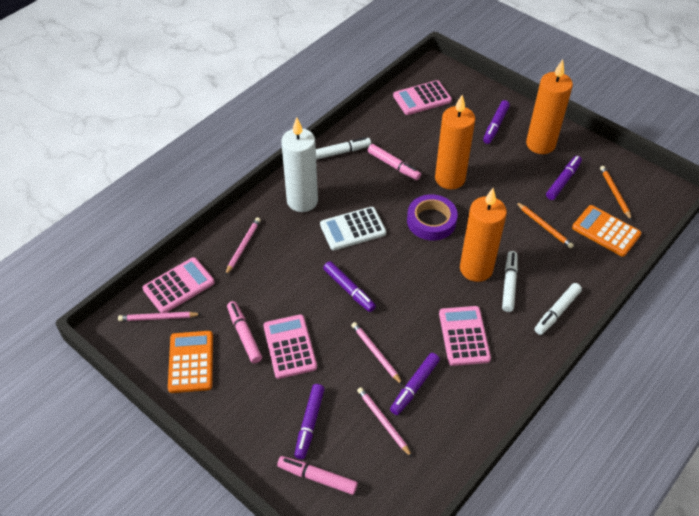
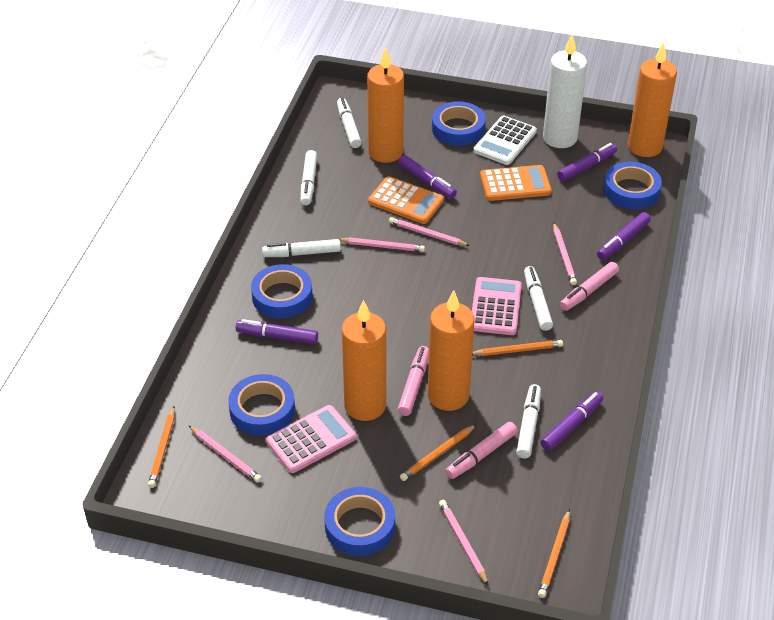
blue tape: none = 0 -> [228,374,295,436] [251,264,313,319] [324,487,395,556] [432,101,486,146] [604,162,662,209] = 5
orange candle: [435,95,475,189] [460,188,507,282] [526,59,573,154] = 3 -> [342,300,386,421] [367,48,404,163] [428,290,475,411] [628,42,677,157] = 4
orange pencil: [516,202,574,248] [600,166,632,220] = 2 -> [148,406,175,488] [400,424,477,481] [472,340,563,356] [538,509,570,598] = 4
pink calculator: [143,257,215,313] [264,314,317,379] [393,80,452,115] [439,306,491,366] = 4 -> [266,405,356,473] [472,277,522,335] = 2
pink pencil: [118,312,201,321] [225,217,261,276] [351,322,403,385] [357,387,412,457] = 4 -> [189,426,262,482] [339,238,425,252] [389,217,470,246] [439,500,489,586] [553,222,577,285] = 5
purple tape: [407,194,458,241] = 1 -> none = 0
white marker: [316,137,371,160] [502,251,518,312] [534,283,582,335] = 3 -> [262,239,341,257] [301,150,317,205] [337,98,362,148] [516,384,541,458] [524,266,553,331] = 5

